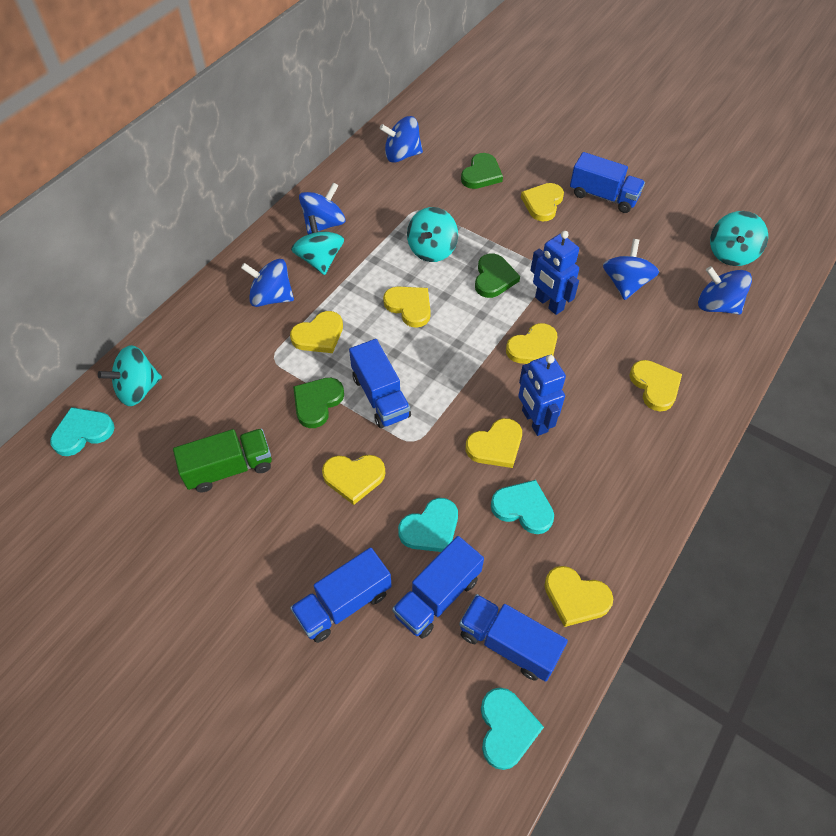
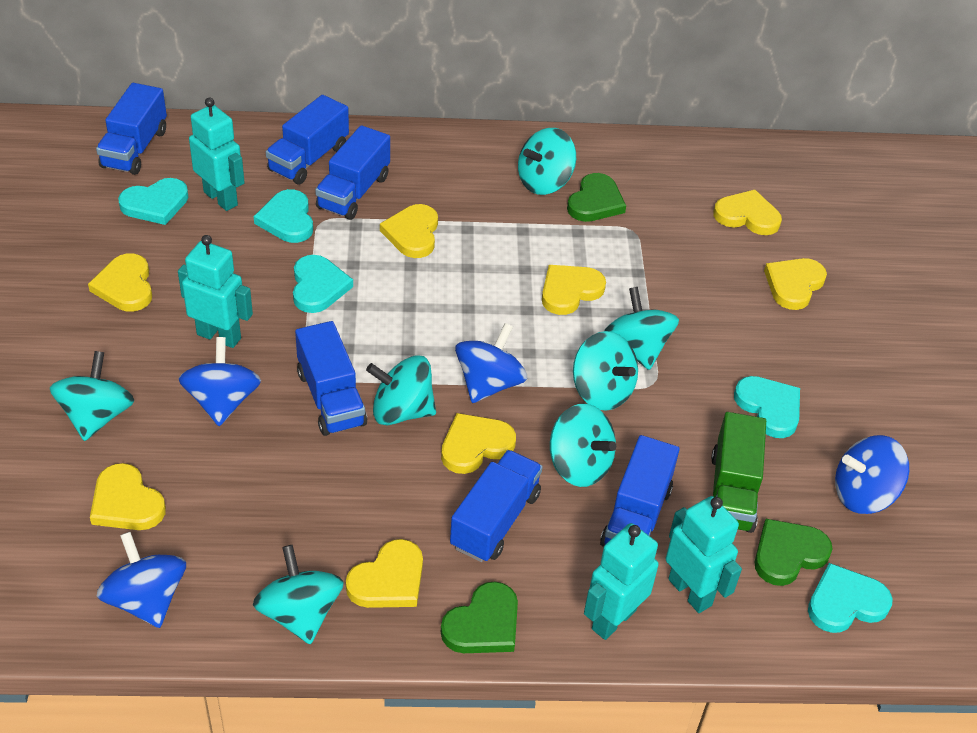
blue robot: [518,355,566,436] [530,231,579,315] = 2 -> none = 0
blue spinning top: [241,259,294,307] [299,182,346,234] [380,116,423,162] [603,239,659,300] [698,266,752,314] = 5 -> [97,532,186,628] [179,337,261,426] [455,323,527,403] [835,435,909,514] = 4
blue truck: [290,547,392,643] [349,339,411,428] [392,536,484,639] [459,594,568,682] [570,152,645,213] = 5 -> [96,83,167,175] [266,95,349,184] [295,321,367,436] [315,125,390,220] [450,450,543,562] [600,435,680,547] = 6
turquoise heart: [50,407,115,456] [398,498,458,552] [481,688,544,770] [491,480,554,534] = 4 -> [118,178,189,225] [254,189,313,243] [293,255,353,313] [734,376,800,438] [808,563,893,633] = 5
turquoise robot: none = 0 -> [178,235,253,348] [189,98,245,211] [584,523,659,640] [666,496,742,613] = 4
turquoise spinning top: [98,345,162,406] [291,215,344,275] [407,207,458,262] [710,211,768,266] = 4 -> [50,351,135,441] [253,545,344,644] [366,355,436,426] [518,128,576,195] [550,404,616,487] [573,331,638,411] [604,287,679,370] = 7

